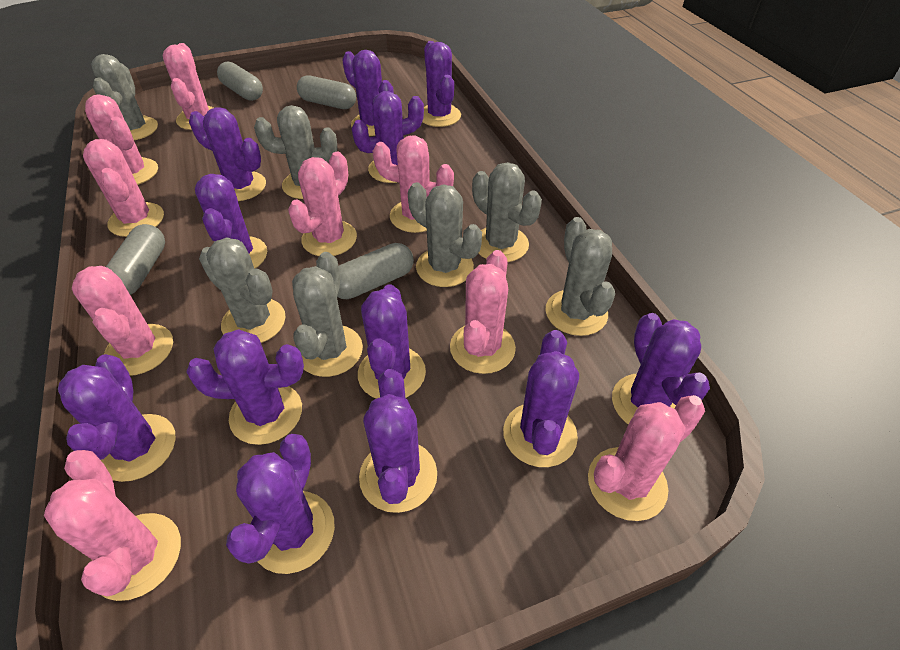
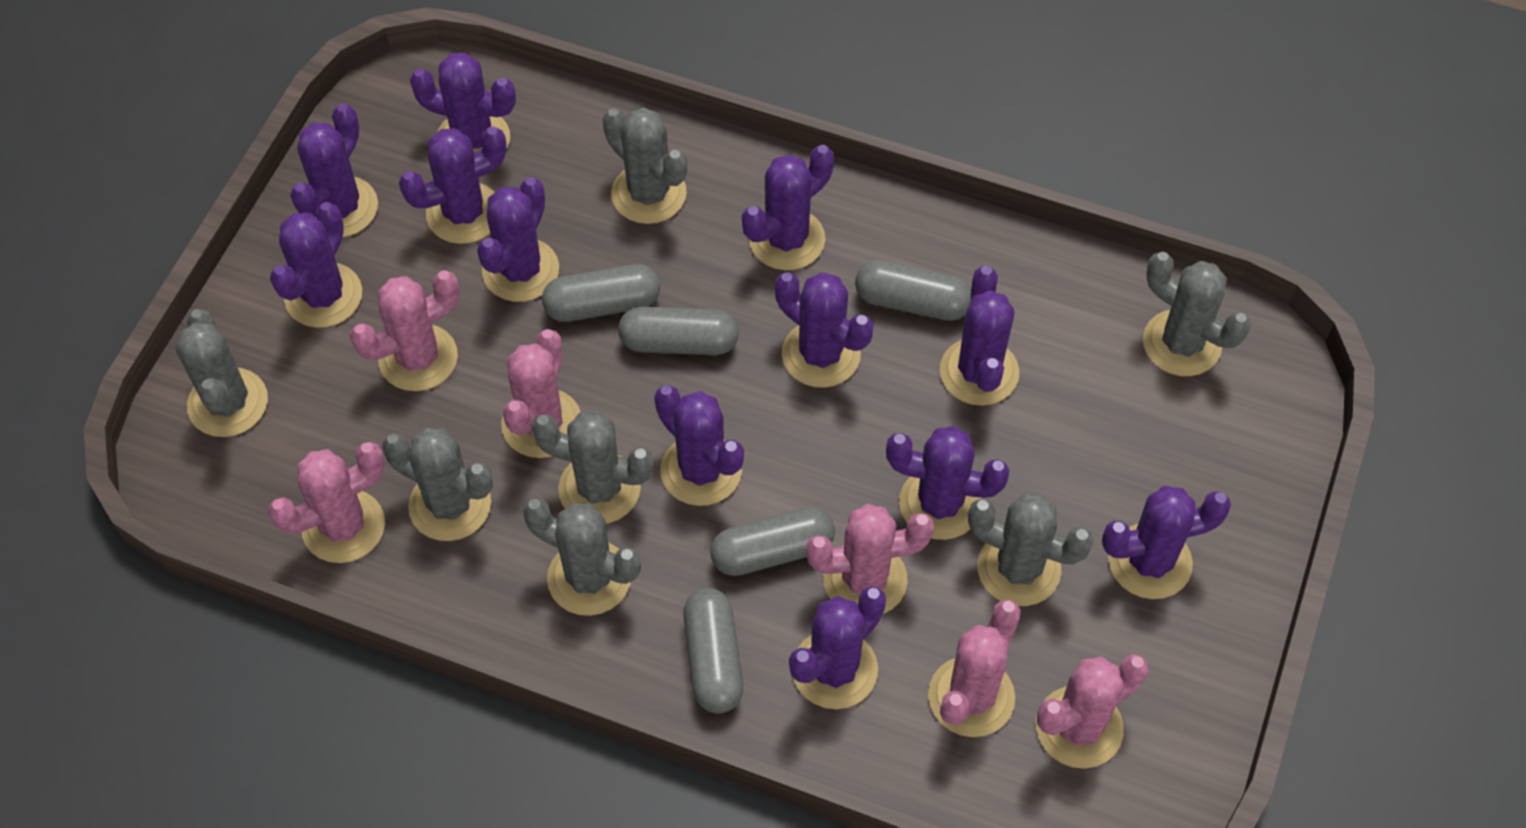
grey capsule: [106,224,165,295] [217,61,263,101] [297,75,356,109] [337,243,414,299] = 4 -> [542,264,660,322] [618,307,739,355] [683,588,743,714] [710,507,835,576] [855,260,971,321] = 5
pink cactus: [44,450,181,601] [72,266,173,376] [83,139,164,237] [85,94,158,185] [163,43,213,130] [288,152,357,256] [373,135,454,233] [450,250,516,374] [588,395,705,521] = 9 -> [268,442,385,563] [350,270,459,391] [501,329,581,458] [806,504,934,614] [928,600,1021,737] [1036,654,1149,769] = 6

